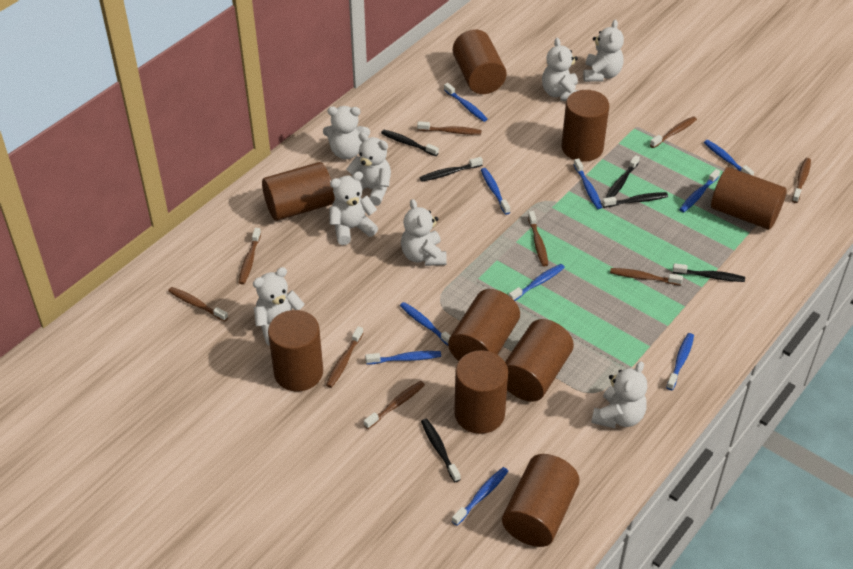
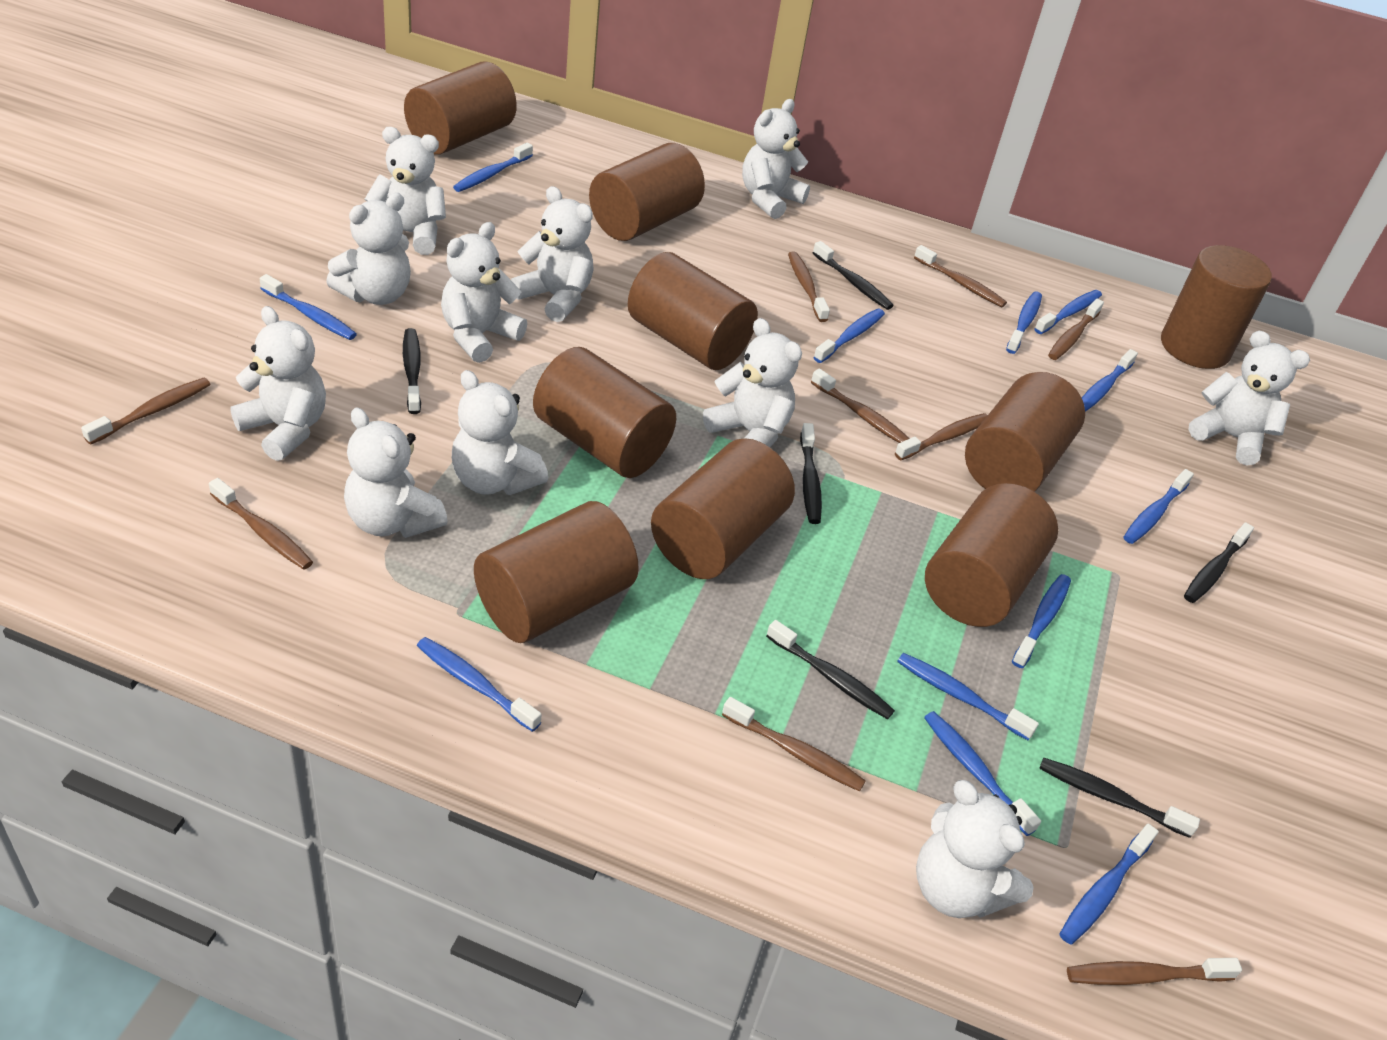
blue toothbrush: [365,351,441,364] [400,302,451,345] [444,83,488,122] [452,467,508,526] [481,168,510,215] [509,264,565,301] [574,159,602,209] [666,333,694,390] [679,169,720,212] [704,140,754,176] = 10 -> [260,274,357,340] [417,637,541,732] [453,143,533,192] [813,308,885,363] [897,653,1039,740] [924,711,1041,836] [1006,292,1042,354] [1012,574,1071,668] [1034,290,1102,334] [1059,824,1159,945] [1082,349,1138,412] [1124,469,1194,544] = 12
white teddy bear: [253,267,305,346] [323,106,370,159] [329,171,378,245] [346,132,391,206] [401,199,447,266] [542,38,579,101] [583,20,624,82] [591,361,647,428] = 8 -> [230,306,326,461] [326,193,411,305] [344,407,448,538] [365,127,446,255] [441,222,527,363] [452,370,548,495] [511,186,594,322] [703,318,802,447] [742,99,810,219] [916,780,1034,918] [1188,331,1310,466] = 11

